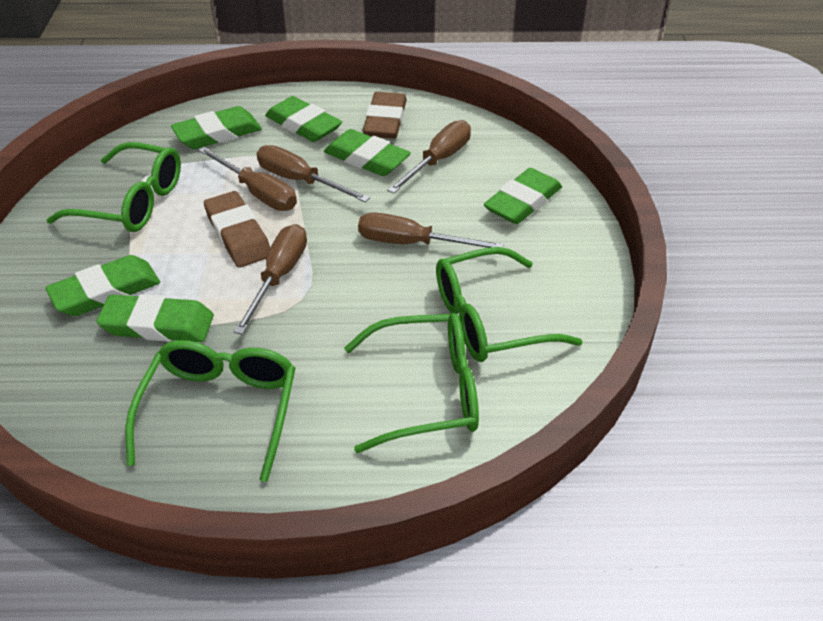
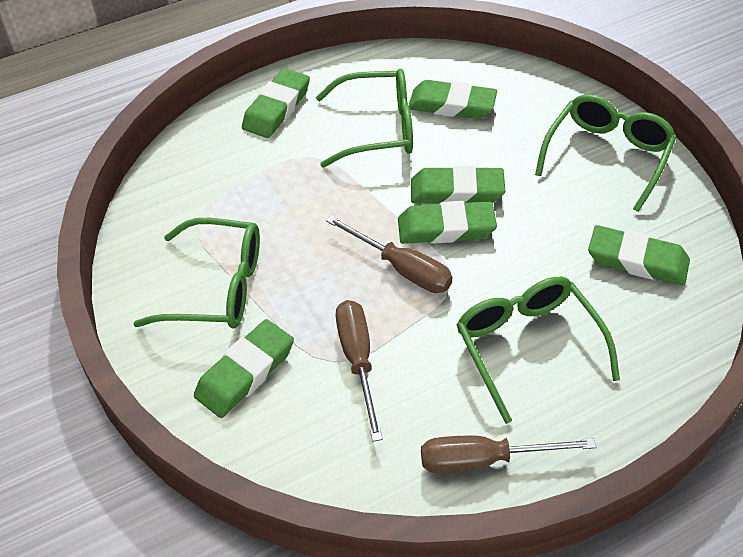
brown eraser: [204,191,270,268] [362,92,407,139] = 2 -> none = 0
brown screwdriver: [198,147,297,211] [234,224,307,335] [257,145,370,202] [358,212,504,248] [387,120,471,194] = 5 -> [326,215,452,293] [336,300,383,442] [421,436,596,473] = 3

